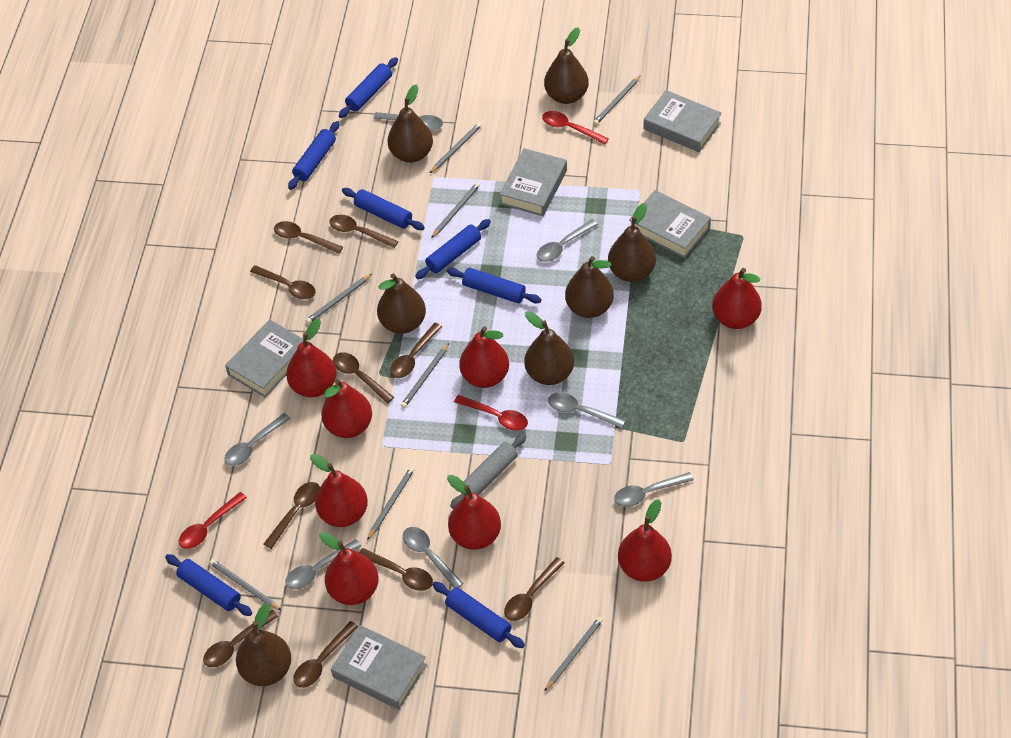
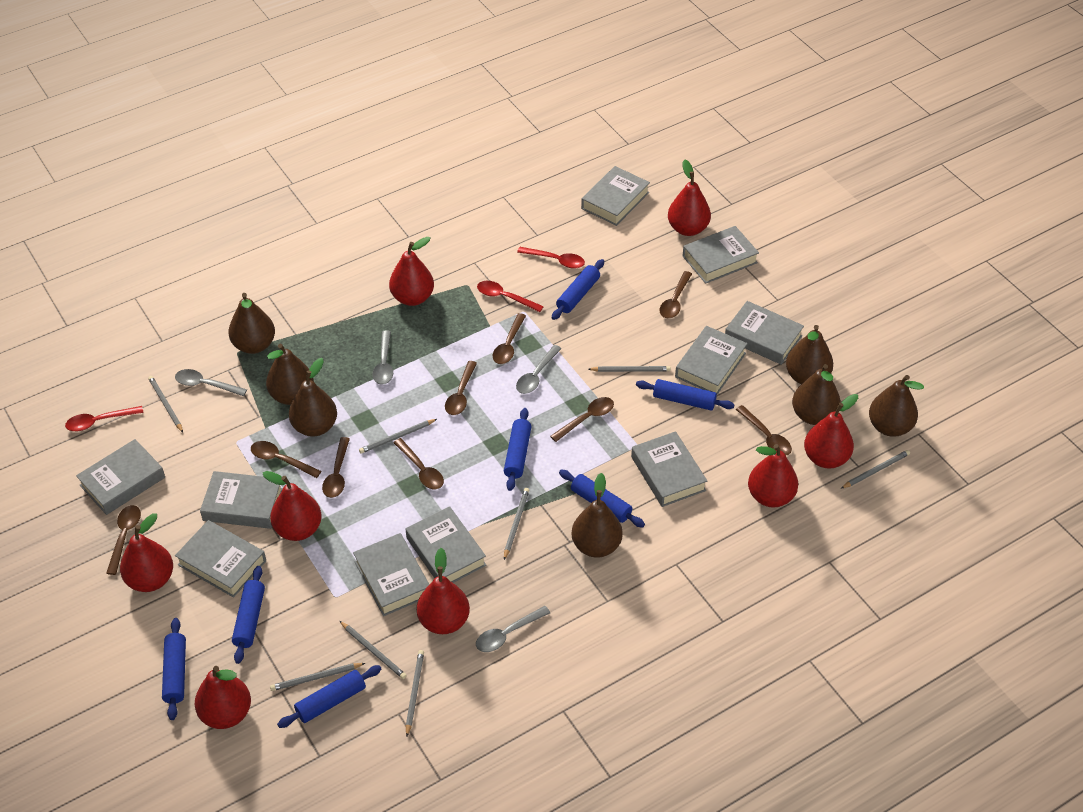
brown spoon: [203,610,278,667] [250,265,315,299] [264,482,320,549] [274,221,343,253] [293,621,358,688] [329,215,399,248] [333,352,394,403] [359,548,433,591] [390,323,442,378] [504,557,565,621] = 10 -> [106,505,141,575] [251,441,321,478] [322,437,350,498] [393,438,444,489] [445,361,477,415] [493,313,526,364] [550,397,614,442] [660,271,692,319] [736,405,792,455] = 9
grey book: [225,320,303,398] [331,625,427,710] [499,148,567,216] [629,190,711,258] [644,90,722,152] = 5 -> [76,439,165,515] [175,520,266,598] [200,471,283,529] [353,533,430,616] [406,506,486,583] [581,166,650,226] [631,431,707,507] [675,326,748,395] [683,226,759,284] [725,301,804,365] = 10
grey rolling pin: [450,434,526,509] = 1 -> none = 0
grey spoon: [224,413,291,466] [285,539,362,589] [373,112,443,131] [403,527,464,588] [537,219,598,262] [548,392,626,428] [614,472,694,507] = 7 -> [175,369,247,396] [372,331,393,385] [476,606,550,652] [516,345,562,394] = 4

